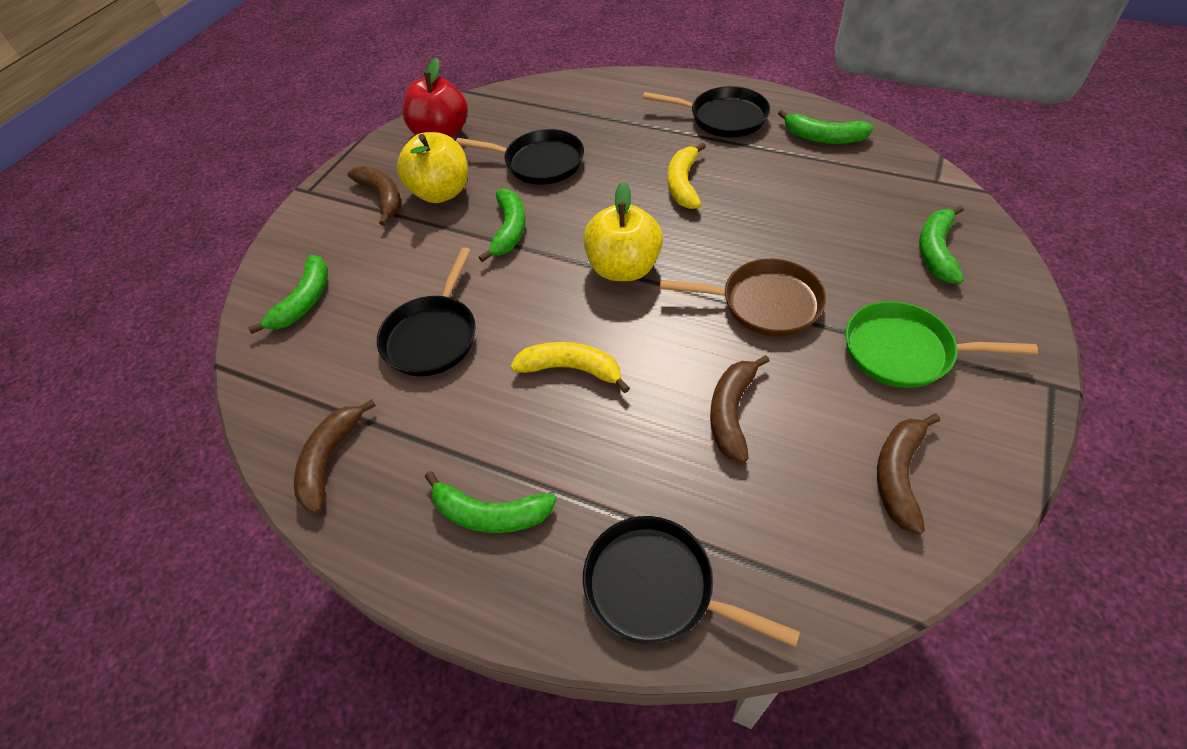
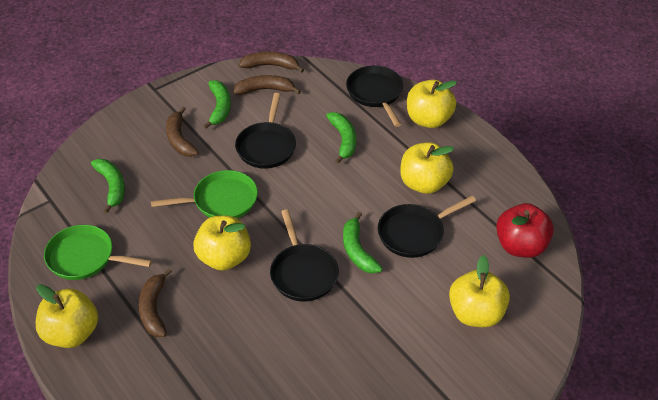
brown pan: [660,259,826,336] = 1 -> none = 0
green banana: [248,255,328,334] [425,471,556,533] [479,189,525,262] [778,110,873,144] [919,205,964,284] = 5 -> [91,159,125,214] [203,80,231,129] [326,112,356,164] [343,212,382,274] = 4
green pan: [845,301,1038,388] = 1 -> [44,225,152,280] [151,170,258,218] = 2
yellow apple: [397,132,468,203] [583,181,663,281] = 2 -> [36,284,98,348] [193,215,251,271] [400,142,454,194] [407,80,457,128] [449,255,510,327] = 5
yellow banana: [510,342,630,393] [668,142,706,209] = 2 -> none = 0

